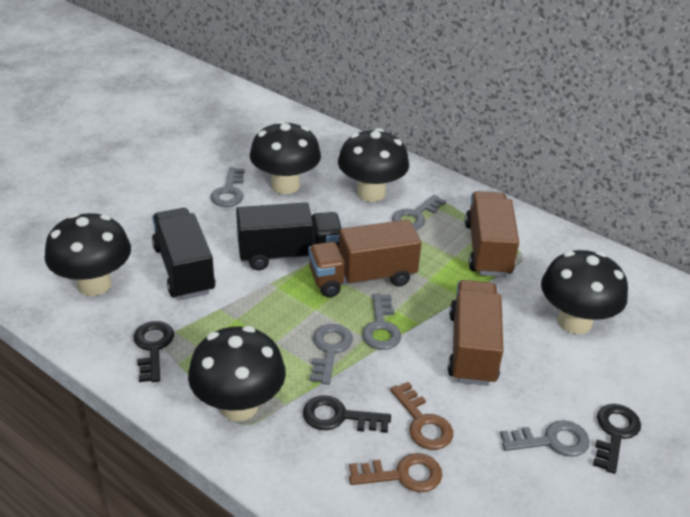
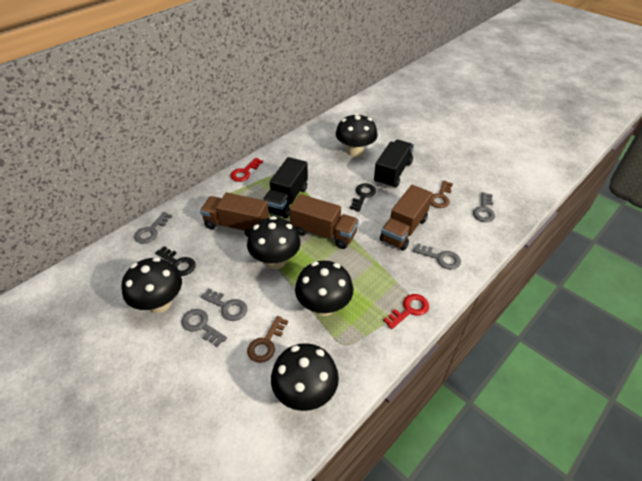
black key: [134,321,174,382] [303,395,391,433] [593,404,641,474] = 3 -> [155,246,196,276] [350,183,376,212] = 2
red key: none = 0 -> [230,158,263,182] [383,294,429,329] = 2

